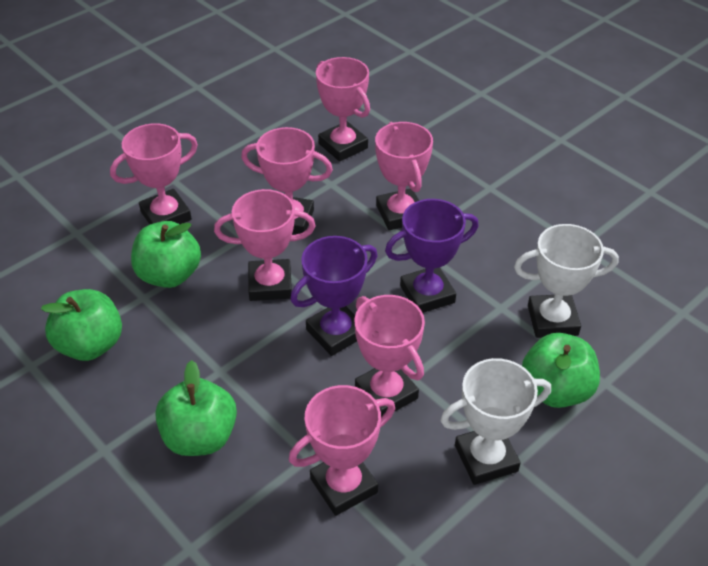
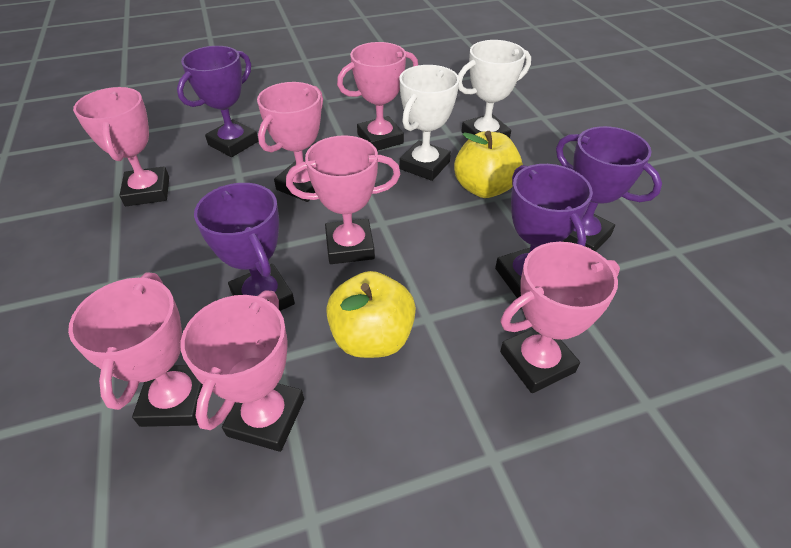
green apple: [41,289,122,361] [131,221,201,288] [155,360,237,456] [522,333,600,408] = 4 -> none = 0
purple trophy: [290,236,377,356] [385,199,479,313] = 2 -> [177,46,259,157] [194,183,295,311] [495,164,593,298] [556,126,662,251] = 4
yellow apple: none = 0 -> [326,271,416,358] [454,131,523,198] = 2

